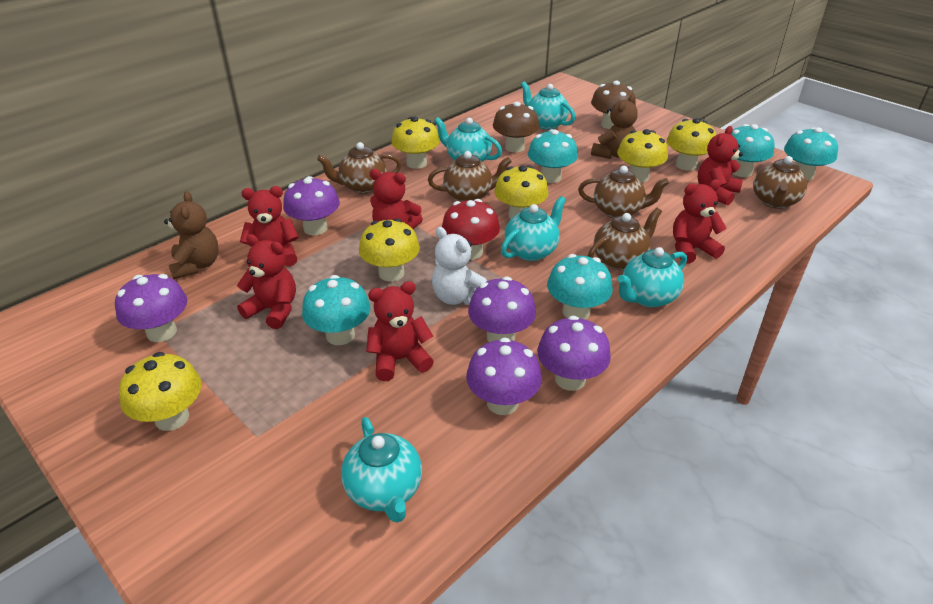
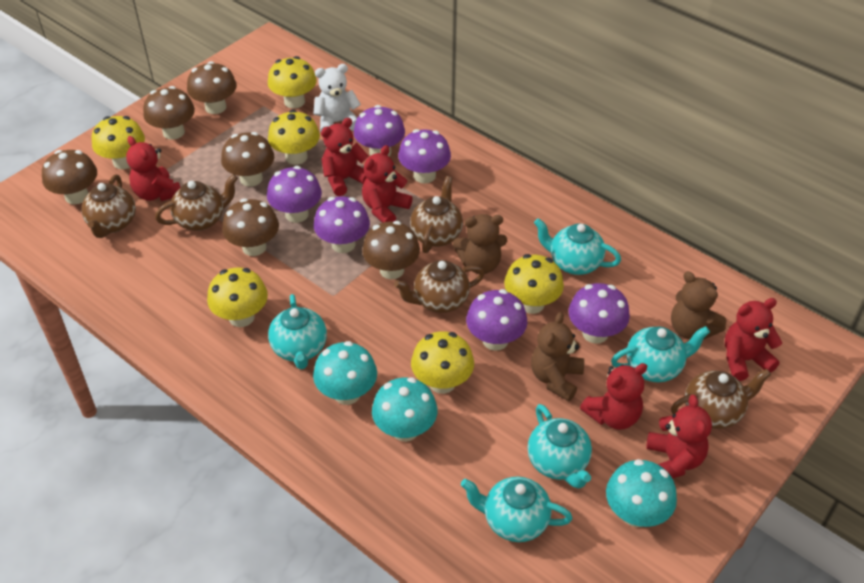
brown mushroom: [493,102,539,152] [591,81,636,129] = 2 -> [42,150,97,204] [143,86,195,140] [187,61,237,114] [221,132,274,187] [222,198,279,256] [362,221,420,279] = 6
brown teddy bear: [164,191,219,279] [591,94,638,159] = 2 -> [453,214,507,274] [531,312,584,401] [671,271,726,339] = 3
purple mushroom: [115,274,187,342] [283,176,340,235] [466,338,542,415] [468,277,536,342] [538,316,611,391] = 5 -> [267,166,322,223] [314,196,370,253] [354,105,405,156] [398,129,451,183] [466,289,527,351] [569,283,630,344] = 6
red mushroom: [442,199,500,260] = 1 -> none = 0
turquoise mushroom: [302,275,370,345] [528,129,578,183] [547,254,613,320] [731,124,774,177] [784,127,838,181] = 5 -> [313,341,377,405] [372,377,438,442] [606,459,677,527] = 3

